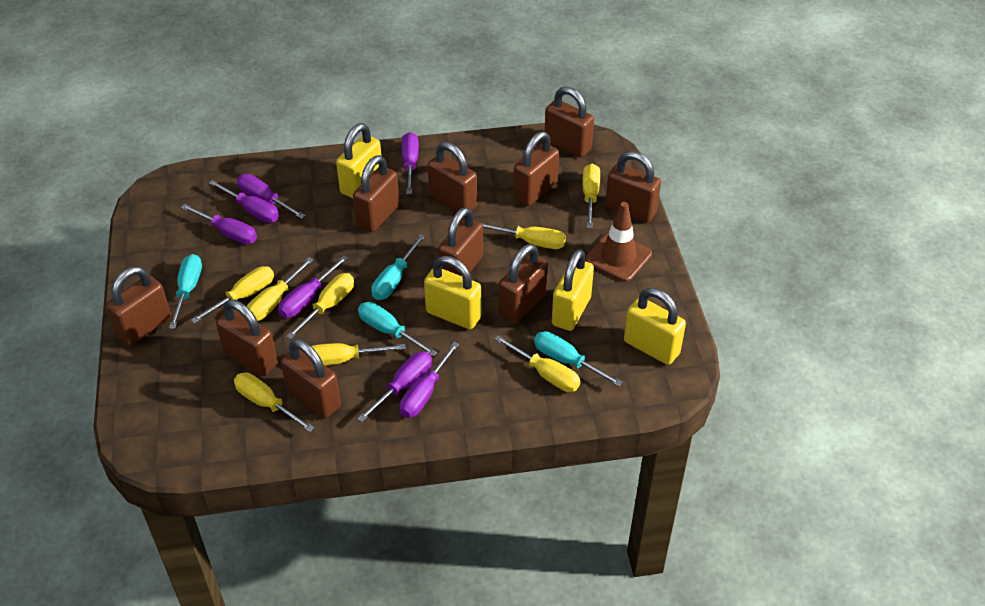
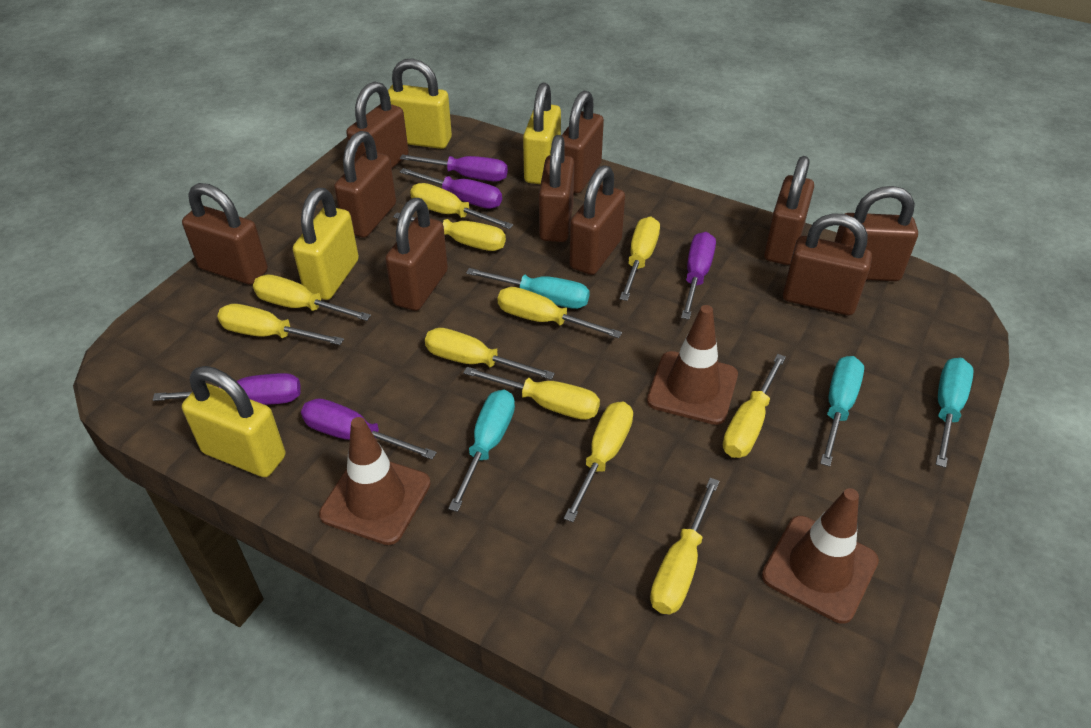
brown traffic cone: [585,202,652,282] = 1 -> [319,417,431,545] [647,305,738,425] [762,488,879,624] = 3
purple screwdriver: [181,204,257,244] [209,180,279,223] [237,174,306,219] [278,255,348,318] [357,351,432,422] [399,342,459,418] [401,132,419,194] = 7 -> [153,373,301,405] [301,398,437,460] [400,154,508,182] [400,168,502,209] [681,232,716,319] = 5
yellow screwdriver: [191,266,274,324] [234,372,315,432] [247,257,314,321] [286,273,354,339] [311,343,406,366] [481,223,566,249] [495,335,580,392] [583,164,600,228] = 8 -> [217,304,344,345] [253,275,371,321] [393,212,506,251] [410,183,513,229] [425,328,555,380] [463,367,600,420] [497,287,622,338] [564,402,633,522] [620,217,660,301] [650,478,720,614] [723,354,786,458] = 11

